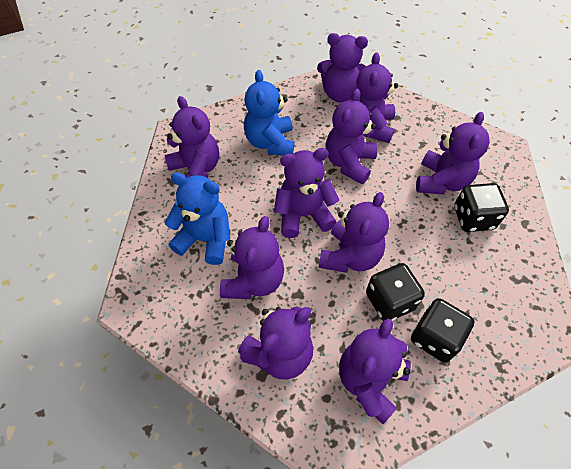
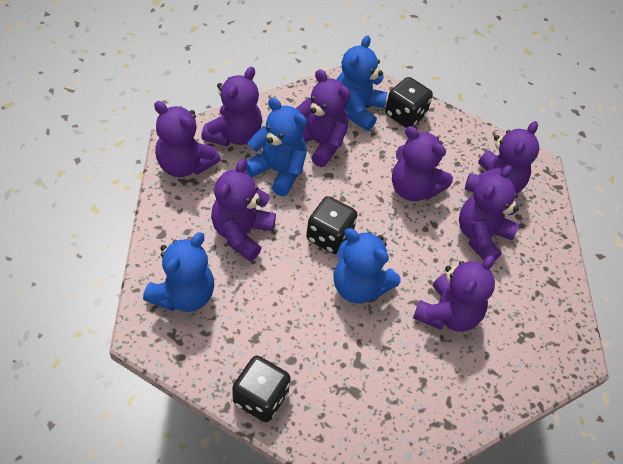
blue teddy bear: [165,172,230,265] [244,70,295,156] = 2 -> [143,232,214,312] [245,98,307,196] [333,228,400,304] [337,35,387,131] = 4
purple teddy bear: [165,96,219,178] [220,216,284,299] [238,307,313,380] [274,148,339,238] [317,33,368,103] [319,192,389,273] [325,89,378,184] [339,319,411,424] [356,53,398,143] [416,112,490,194] = 10 -> [154,101,221,177] [201,67,262,147] [211,159,276,261] [296,69,351,167] [392,126,453,201] [413,255,495,332] [459,165,519,261] [465,121,539,193] = 8

